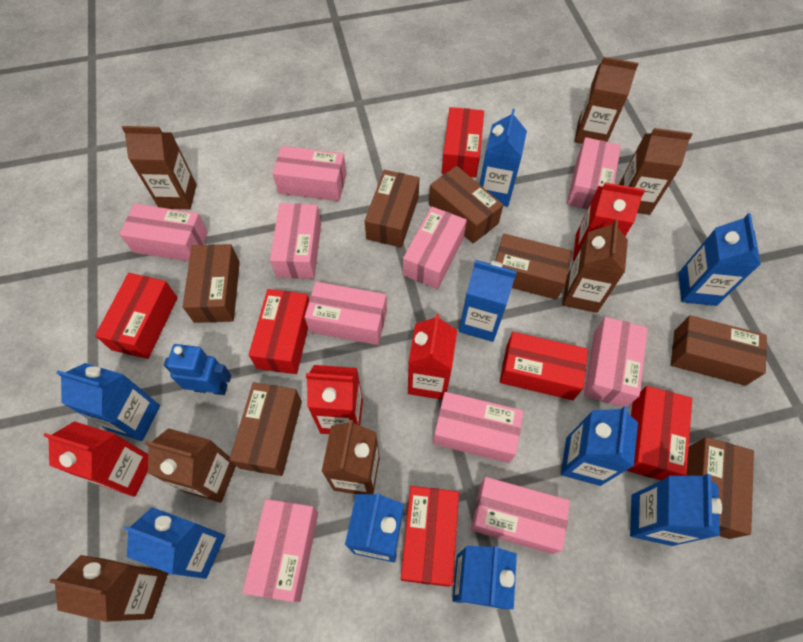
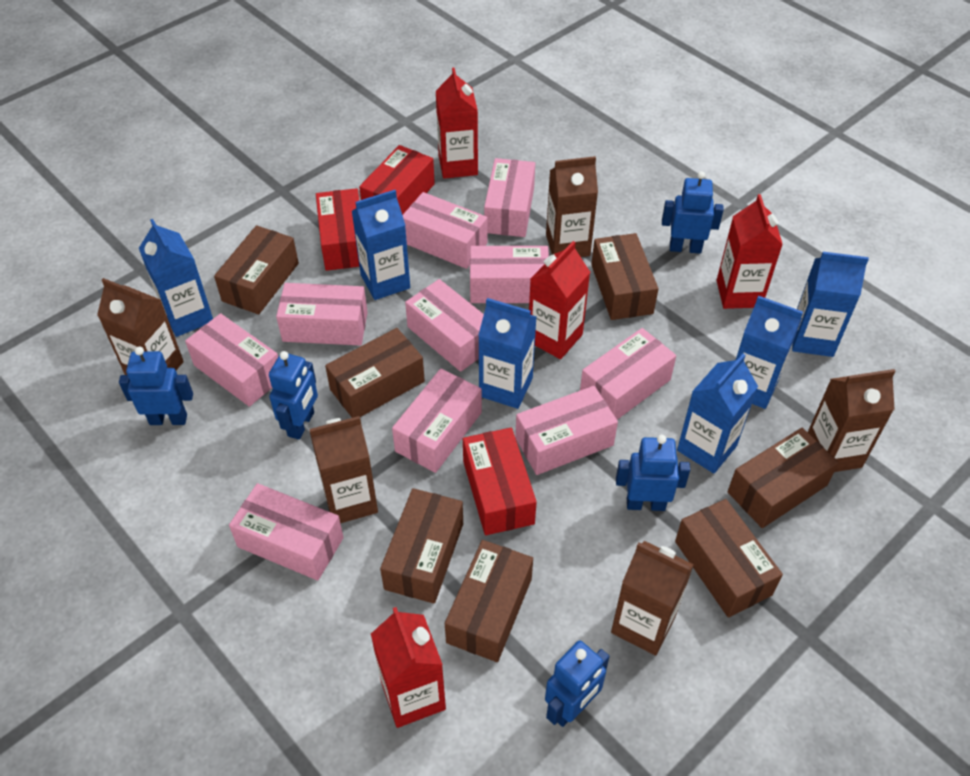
blue carton: [56,363,160,441] [124,507,225,579] [345,493,404,562] [452,546,517,610] [459,260,517,342] [480,109,527,207] [561,406,638,486] [630,474,722,546] [678,213,761,306] = 9 -> [139,219,213,337] [352,190,410,300] [478,298,536,409] [677,354,758,473] [736,296,803,409] [792,252,869,357] = 6
blue robot: [164,344,232,395] = 1 -> [119,346,193,425] [269,351,318,440] [545,640,610,727] [616,434,690,511] [662,171,724,254] = 5
brown carton: [49,555,168,622] [122,126,197,209] [145,428,236,503] [321,420,380,494] [562,220,628,313] [574,57,639,144] [619,128,692,215] = 7 -> [97,278,184,375] [310,416,378,523] [546,156,598,257] [611,541,694,656] [808,369,896,472] = 5
red box: [95,273,178,359] [249,289,309,374] [401,486,459,587] [442,107,484,178] [500,332,588,400] [626,386,692,480] = 6 -> [316,188,360,271] [359,145,435,215] [463,428,537,535] = 3

